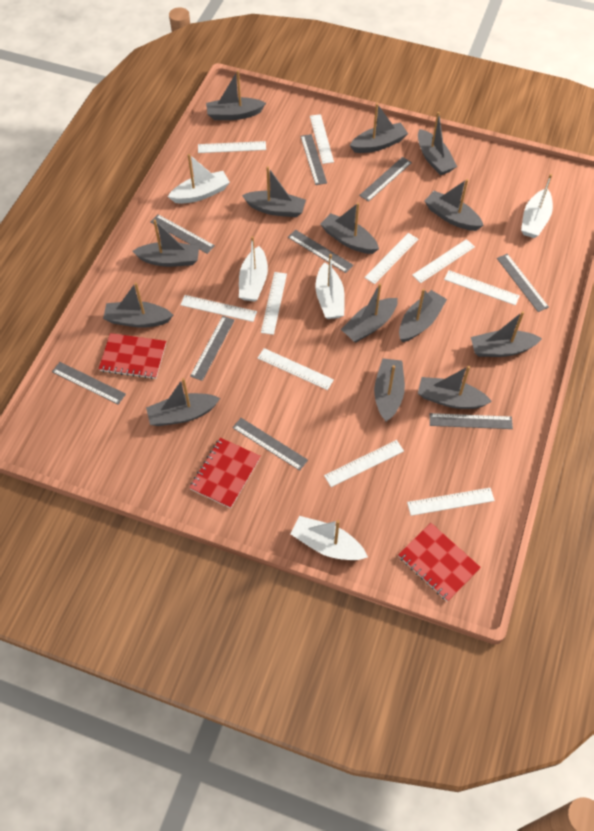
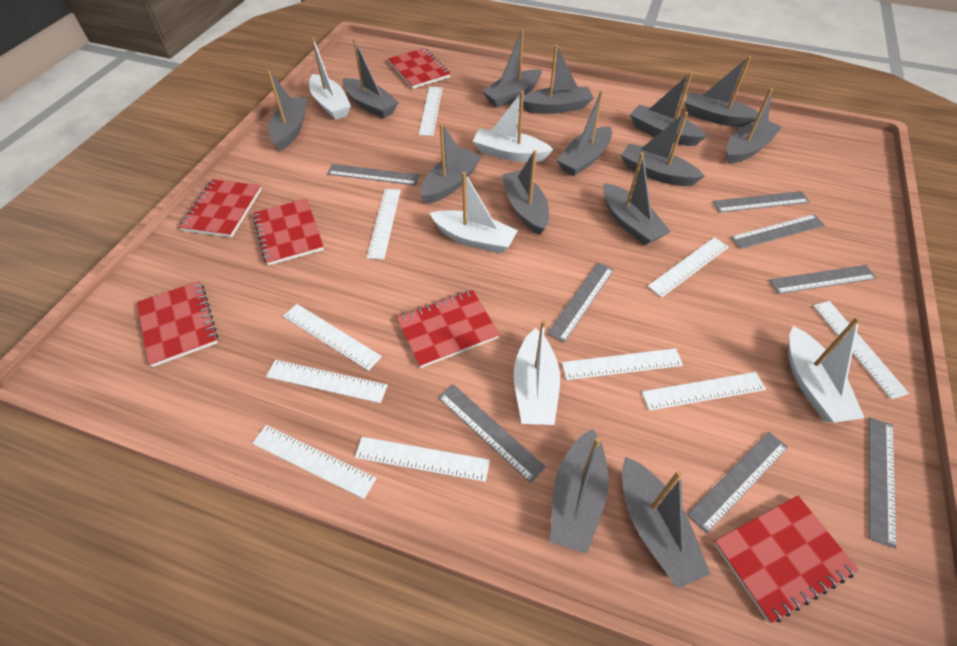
grey ruler: [52,362,126,405] [150,214,215,254] [190,316,235,381] [232,418,308,471] [288,230,353,273] [300,134,327,185] [359,157,412,202] [430,413,513,429] [497,254,549,312] = 9 -> [327,164,420,185] [438,384,546,483] [547,262,614,343] [687,431,788,534] [712,191,810,213] [730,214,825,249] [769,265,877,294] [869,417,897,549] = 8
red notebook: [99,333,166,379] [189,438,261,509] [398,523,481,602] = 3 -> [137,281,218,367] [179,179,262,237] [253,199,324,266] [388,48,450,89] [397,290,500,368] [714,495,858,623] = 6

